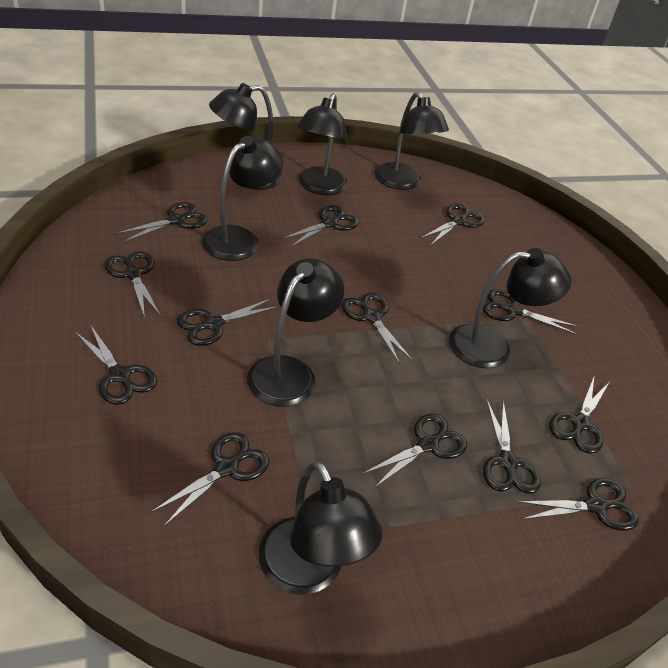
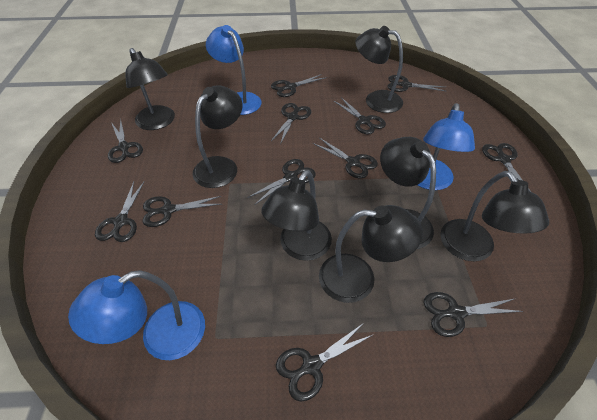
black scissors: [75,326,157,405] [104,251,161,318] [116,202,208,242] [150,432,269,526] [177,298,280,346] [281,205,359,247] [341,293,413,364] [362,413,467,488] [420,204,485,245] [483,289,578,335] [483,400,541,494] [516,478,639,531] [549,377,609,454] = 13 -> [95,181,145,242] [108,119,143,163] [143,196,221,227] [247,159,316,205] [271,74,327,97] [271,103,311,144] [276,323,374,402] [313,138,378,178] [334,97,386,135] [387,75,447,92] [424,292,523,337] [482,143,531,192] = 12
blue lamp: none = 0 -> [68,270,205,360] [206,25,262,115] [418,103,475,190] = 3

